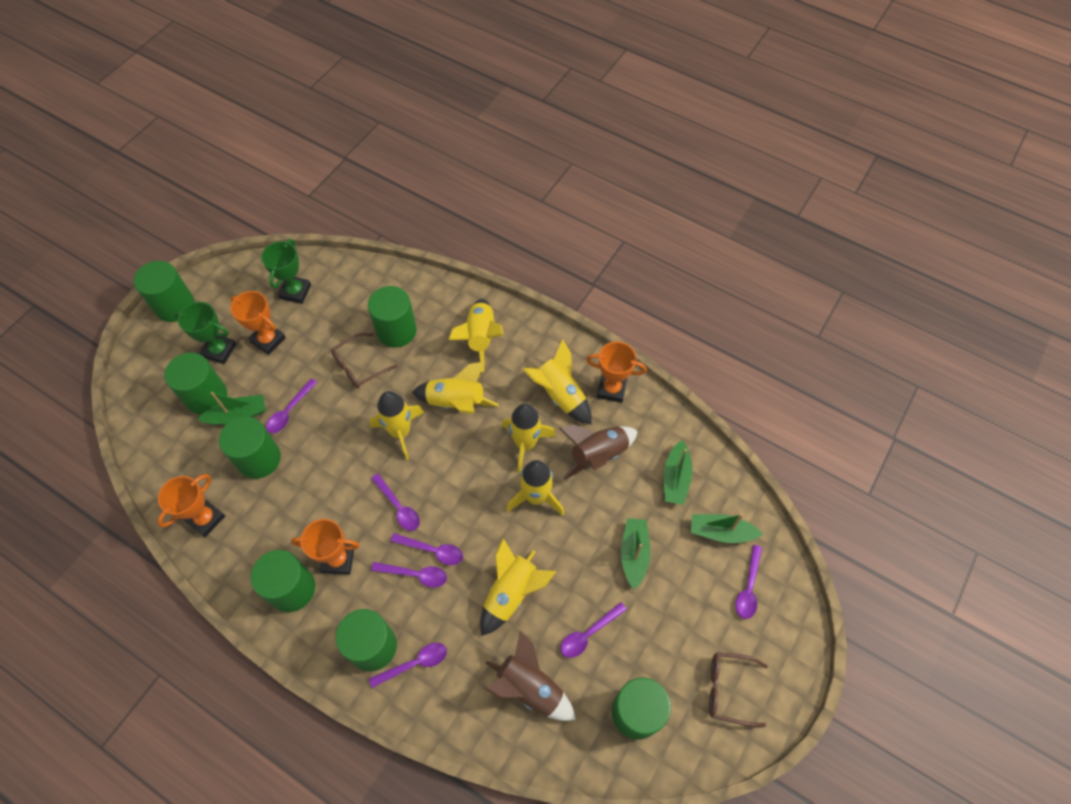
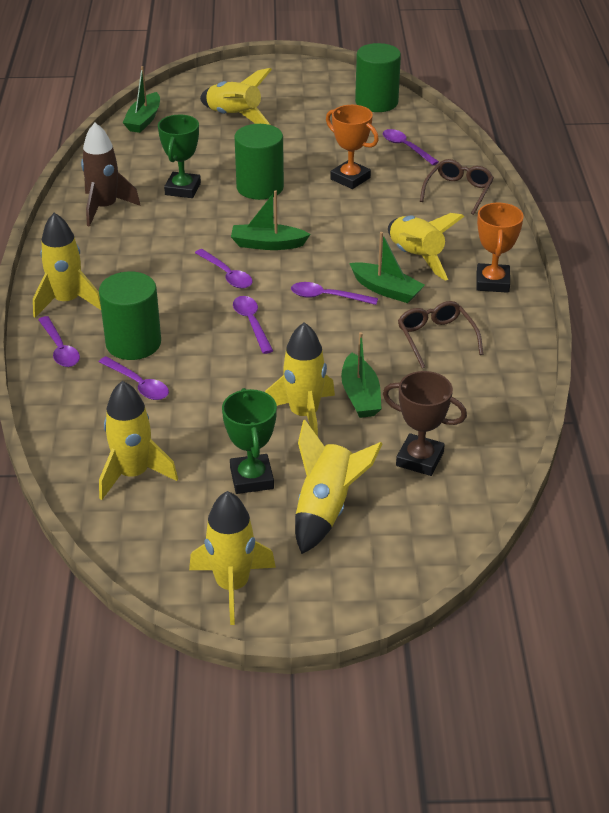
brown rocket: [484,631,576,721] [559,425,638,480] = 2 -> [81,123,141,227] = 1
brown trophy: none = 0 -> [383,371,467,476] = 1
green cylinder: [134,261,195,322] [164,353,227,415] [219,416,281,479] [250,550,315,612] [335,609,397,671] [368,286,417,348] [612,678,671,740] = 7 -> [99,272,161,360] [234,124,284,200] [355,43,401,112] = 3
orange trophy: [158,474,225,537] [231,291,286,355] [291,519,360,575] [586,341,647,403] = 4 -> [326,105,379,189] [476,203,524,293] = 2
purple spoon: [266,379,317,433] [369,643,447,688] [371,473,420,531] [371,562,447,588] [390,533,463,565] [561,602,627,658] [735,545,762,619] = 7 -> [38,316,80,367] [99,356,169,400] [195,249,252,288] [233,296,273,354] [291,282,378,305] [383,129,439,165] = 6

